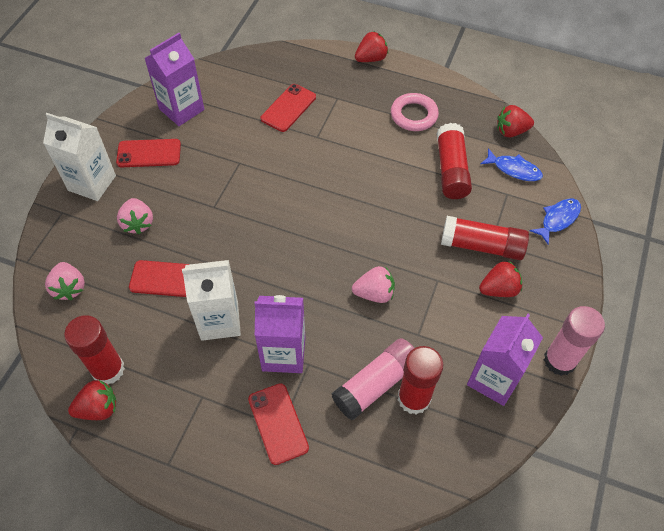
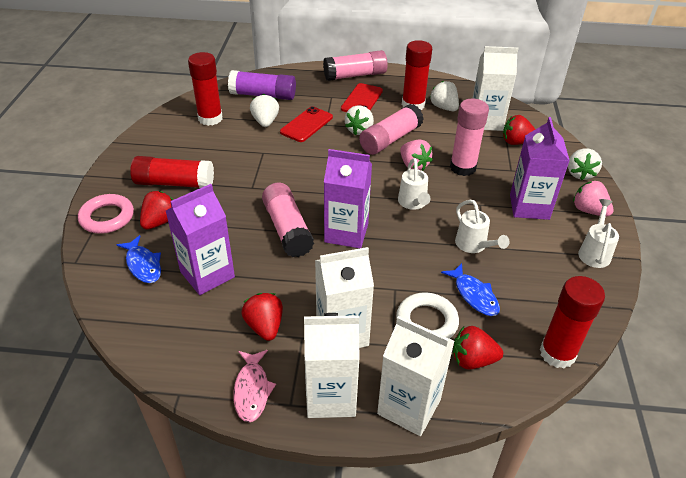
pink fish: none = 0 -> [233,350,276,422] = 1
pink glue stick: [331,338,414,420] [544,306,605,376] = 2 -> [262,183,314,257] [323,50,388,81] [359,104,424,155] [450,99,489,176] = 4
pink strawberry: [45,262,85,300] [117,198,153,234] [352,266,395,303] = 3 -> [400,140,433,170] [573,181,614,217] = 2
purple glue stick: none = 0 -> [228,70,296,100] = 1
red phone: [116,139,181,167] [129,260,190,297] [248,383,309,465] [261,84,316,132] = 4 -> [280,106,333,142] [341,83,383,112] = 2
white carton: [43,113,116,201] [182,260,241,341] = 2 -> [304,313,360,418] [315,247,374,348] [377,316,454,436] [472,46,519,131] = 4
white ring: none = 0 -> [396,293,459,339] = 1
white strawberry: none = 0 -> [250,94,279,127] [345,105,374,135] [430,81,459,111] [568,148,602,180] = 4
white watering can: none = 0 -> [398,158,431,210] [455,200,510,253] [578,199,619,268] = 3

